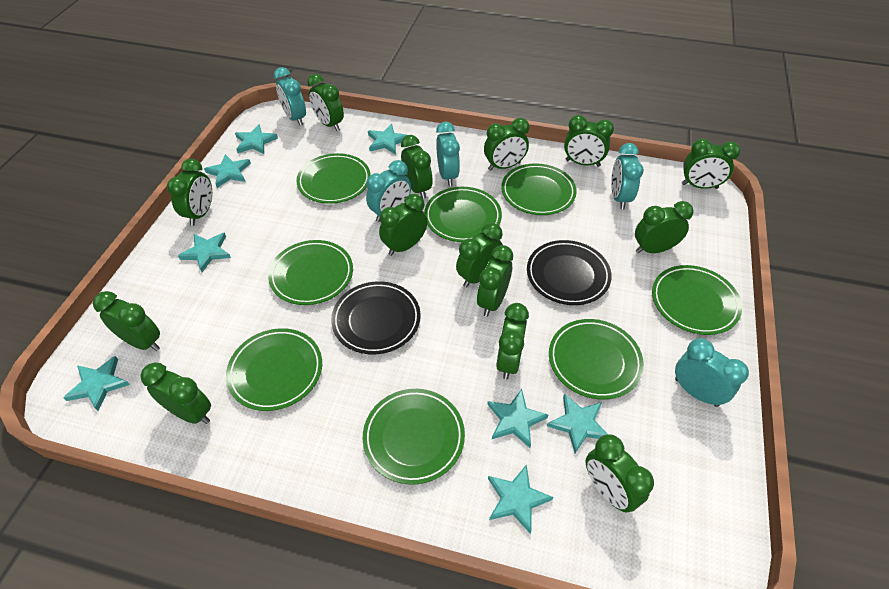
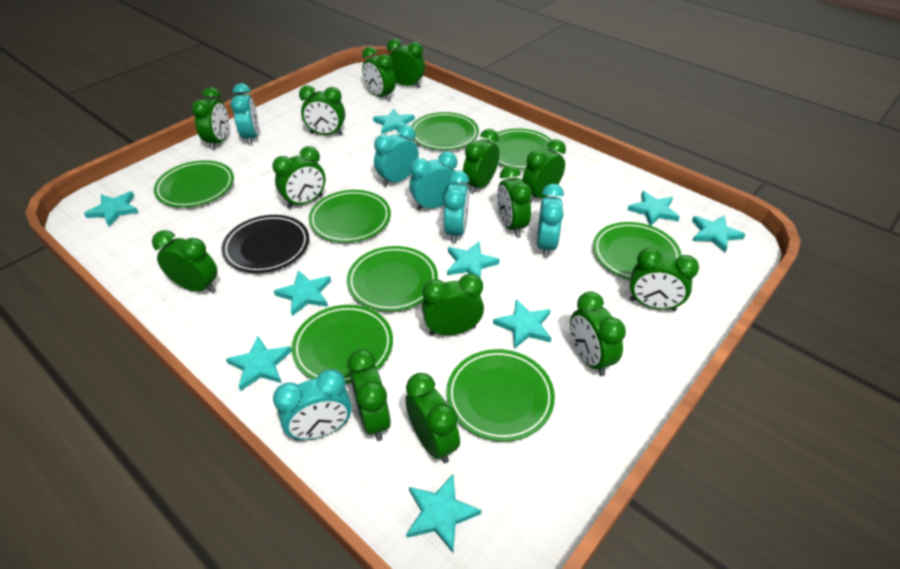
black plate: [331,281,421,355] [527,240,612,305] = 2 -> [221,215,309,273] = 1
turquoise clock: [274,67,306,126] [366,160,411,222] [436,122,460,186] [611,143,644,209] [675,338,749,407] = 5 -> [231,83,259,146] [273,369,352,440] [374,125,419,187] [409,152,459,211] [444,171,469,243] [537,184,564,258] = 6
turquoise star: [63,356,130,411] [178,233,231,272] [204,154,251,188] [235,124,278,154] [368,124,407,155] [487,389,548,448] [488,464,553,534] [547,394,607,453] = 8 -> [84,191,139,226] [226,336,292,391] [274,270,331,316] [373,109,415,134] [406,474,482,553] [447,241,500,278] [493,299,551,349] [627,191,680,226] [692,216,746,252] = 9

